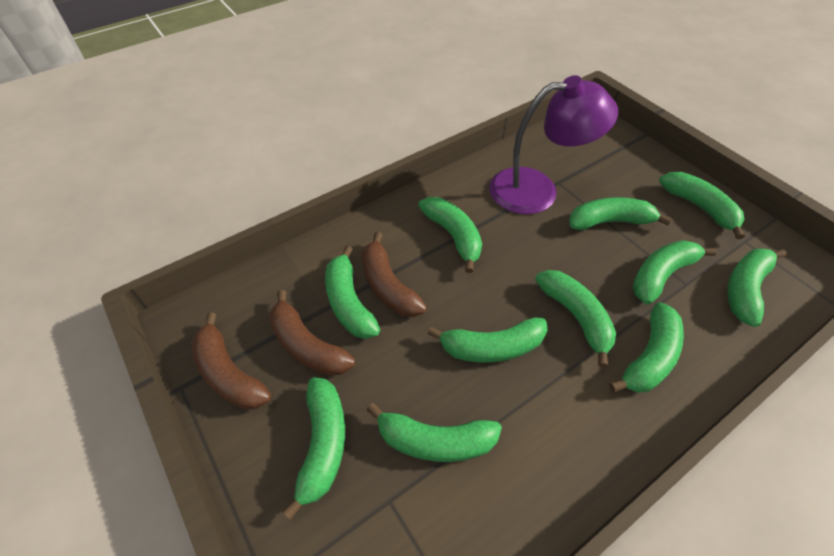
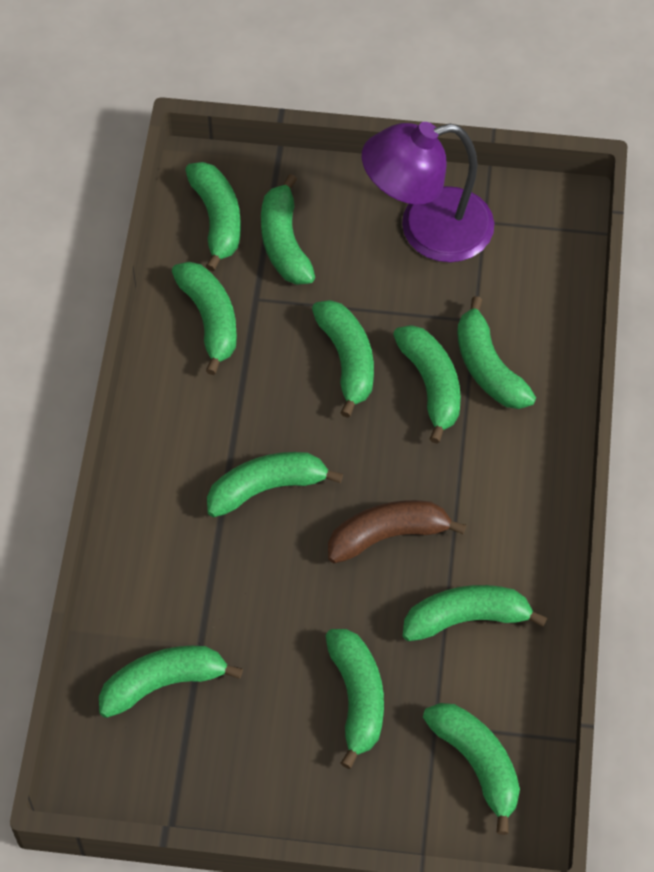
brown banana: [191,312,271,410] [269,290,355,376] [362,232,427,317] = 3 -> [328,500,466,563] = 1

